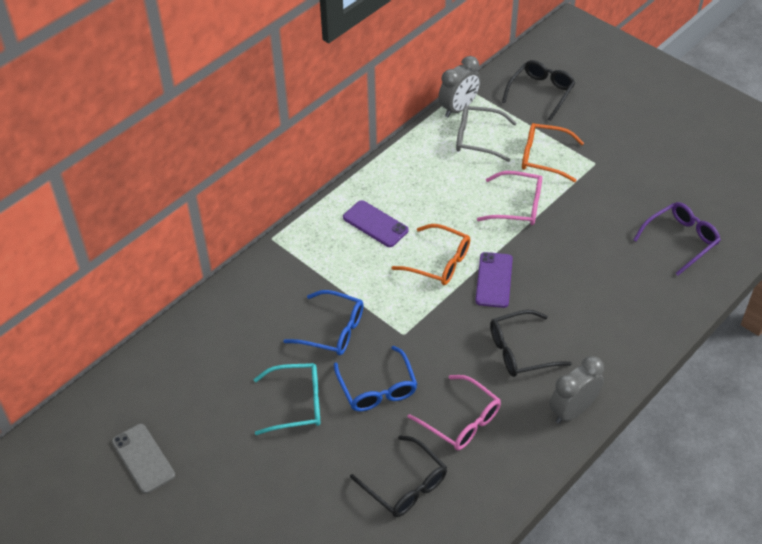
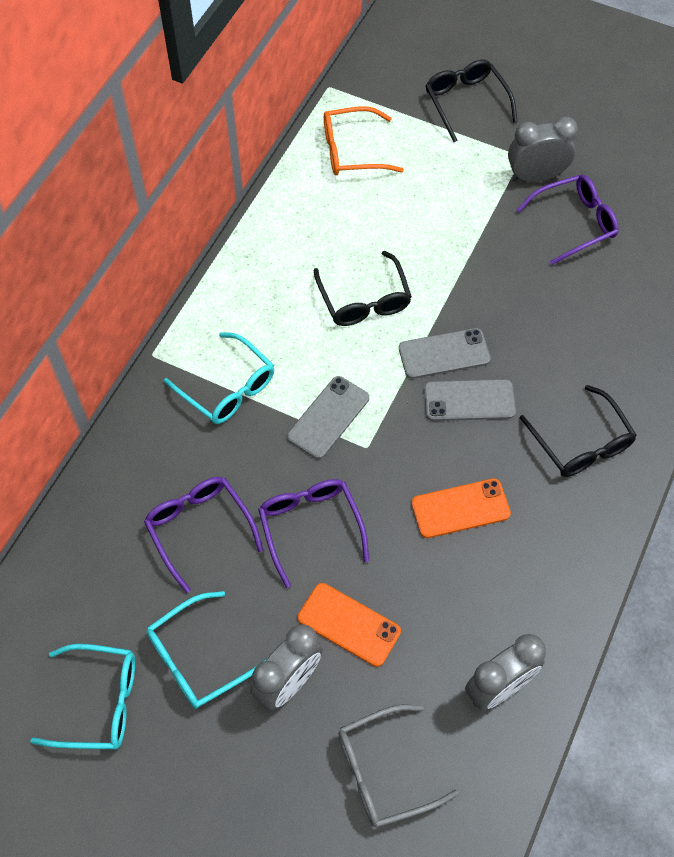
blue glasses: [284,290,364,356] [334,346,417,412] = 2 -> none = 0
grey clock: [438,56,481,117] [549,356,604,424] = 2 -> [250,625,323,710] [465,634,546,711] [508,116,578,182] = 3
grey phone: [112,424,175,494] = 1 -> [287,376,369,459] [399,328,491,379] [424,379,516,421] = 3
orange glasses: [391,224,470,285] [522,123,584,182] = 2 -> [324,106,404,175] = 1
orange phone: none = 0 -> [298,583,401,667] [411,479,511,538] = 2
pink glasses: [407,375,501,450] [477,171,542,225] = 2 -> none = 0
purple glasses: [633,202,721,276] = 1 -> [144,477,263,593] [258,479,369,588] [517,175,619,265] = 3
purple phone: [343,200,409,247] [475,252,513,308] = 2 -> none = 0
turquoise glasses: [254,363,320,435] = 1 -> [30,644,135,749] [147,591,267,709] [164,332,274,424] = 3

